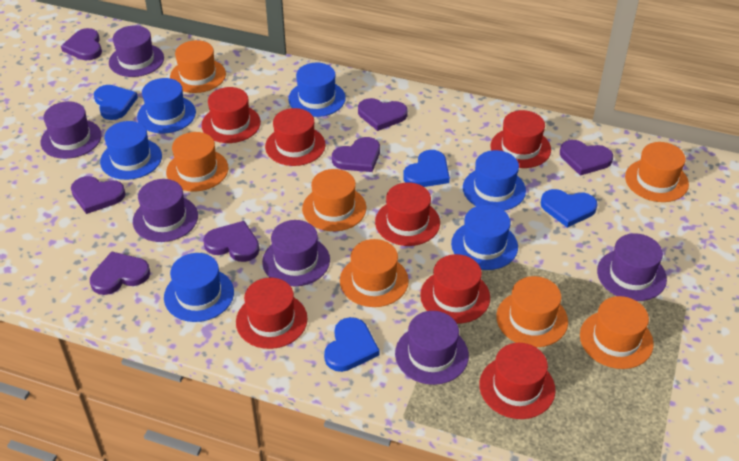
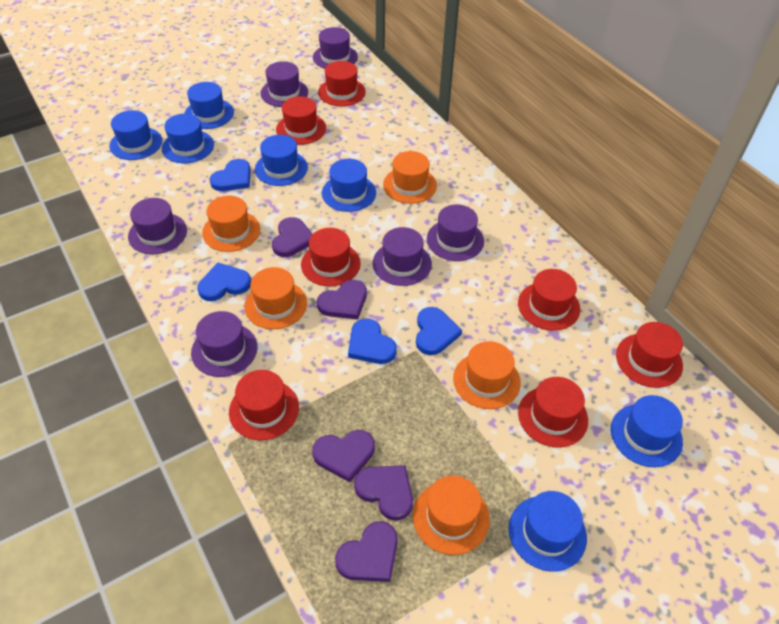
blue hat: [100,121,162,180] [137,78,196,134] [164,253,234,322] [288,63,346,117] [451,205,518,270] [463,150,526,211] = 6 -> [110,110,162,160] [162,113,214,163] [185,82,234,129] [255,135,308,186] [322,159,376,212] [509,491,587,572] [611,395,683,467] = 7
orange hat: [166,132,229,191] [170,40,226,93] [302,169,366,231] [340,239,409,307] [496,276,568,347] [580,296,654,369] [625,142,689,202] = 7 -> [202,196,260,252] [244,267,307,329] [383,151,437,204] [413,476,490,555] [453,341,521,409] = 5
purple heart: [61,28,102,60] [71,176,126,214] [90,251,150,295] [203,221,260,262] [332,137,380,172] [358,98,408,131] [560,140,613,176] = 7 -> [272,217,312,257] [312,430,375,482] [317,280,367,319] [335,521,398,582] [354,465,413,521] = 5

